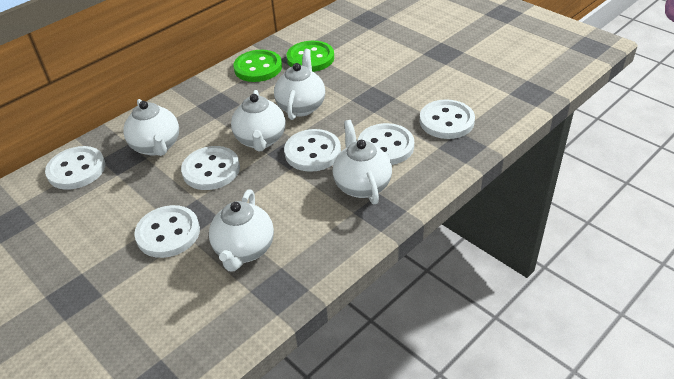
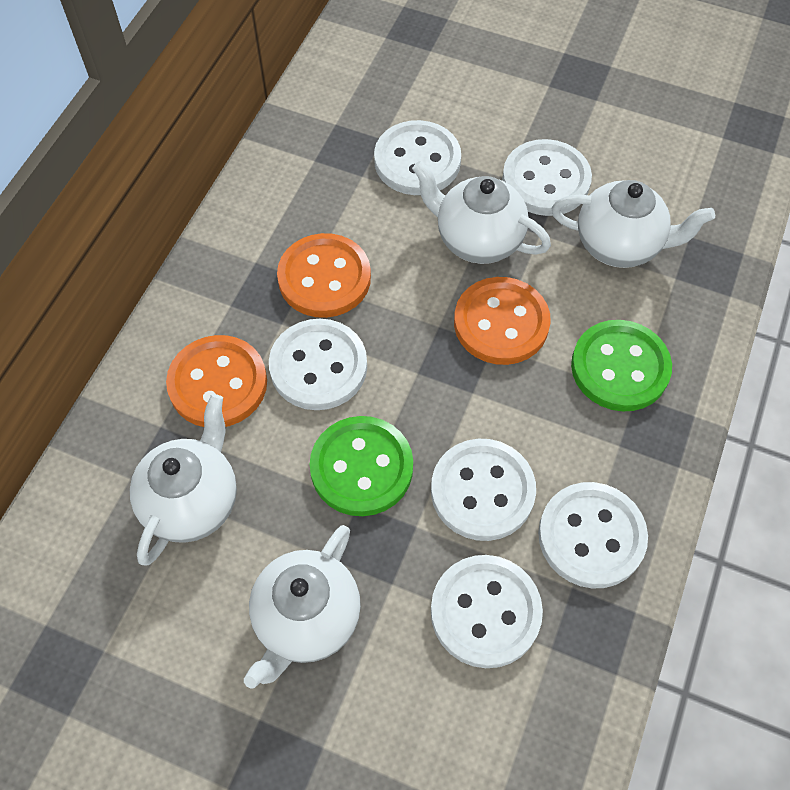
orange button: none = 0 -> [166,335,267,427] [277,233,371,318] [454,277,551,365] = 3
white teapot: [123,99,179,156] [209,189,274,272] [231,90,285,152] [274,49,325,120] [333,120,392,204] = 5 -> [130,394,237,566] [244,525,361,689] [412,161,551,264] [552,180,715,268] = 4

